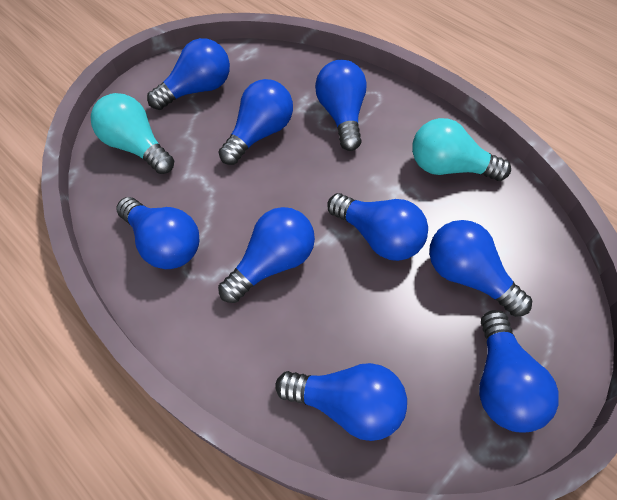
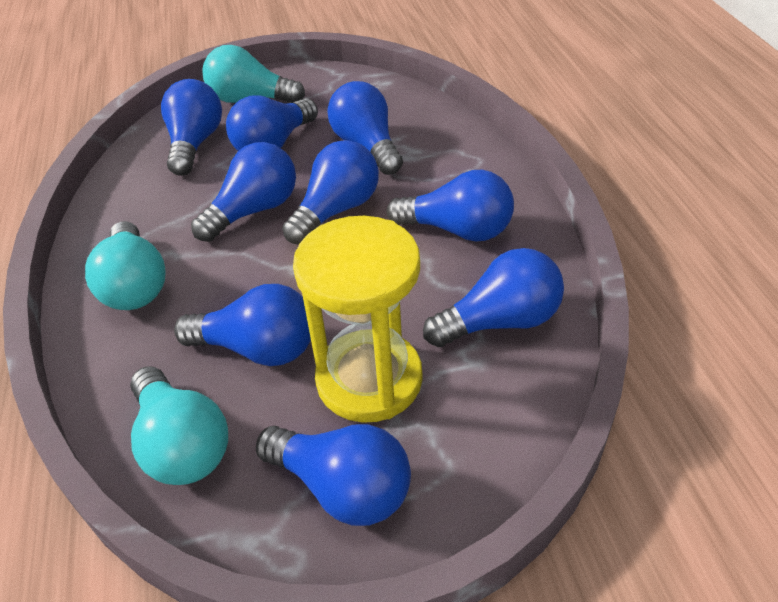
turquoise light bulb: [91,93,174,174] [412,118,511,181] = 2 -> [85,221,165,310] [130,366,228,485] [202,45,305,103] = 3
yellow hourglass: none = 0 -> [293,216,423,423] = 1

